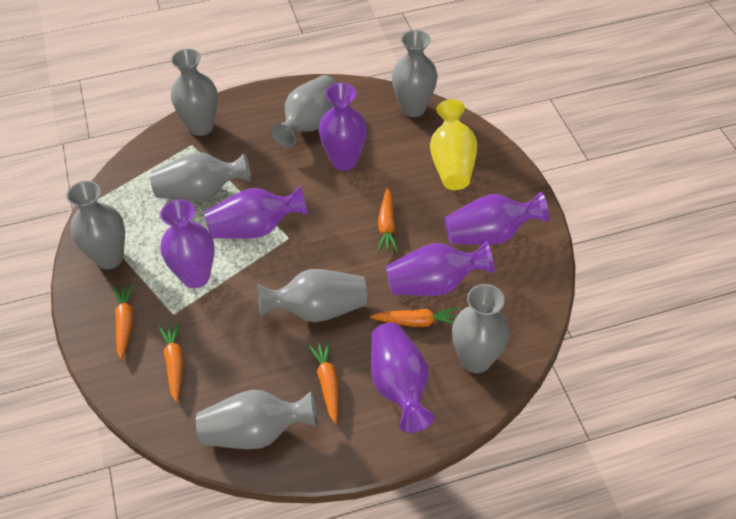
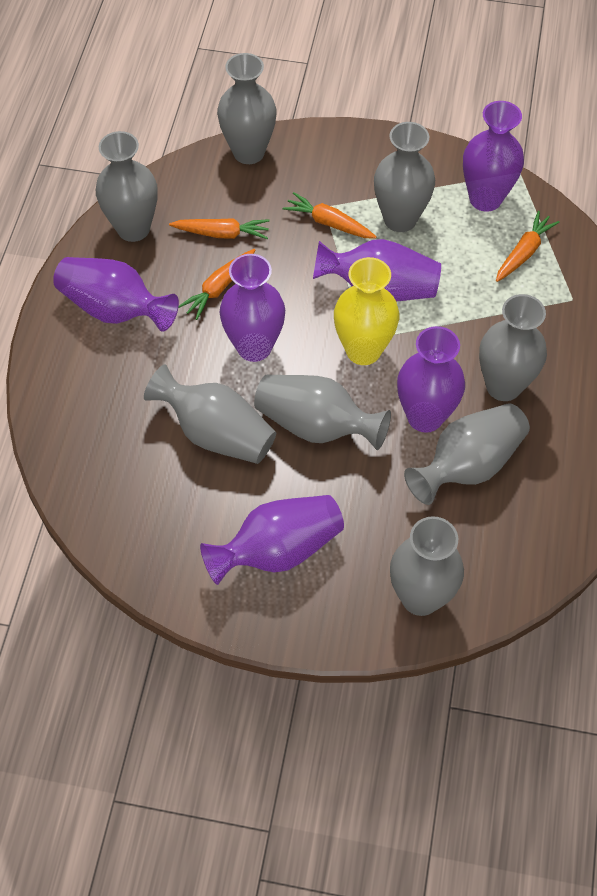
orange carrot: [113,283,135,359] [158,321,183,402] [308,340,338,423] [370,307,459,327] [378,188,399,252] = 5 -> [169,218,270,239] [178,249,255,320] [283,192,377,239] [496,211,560,282] = 4

